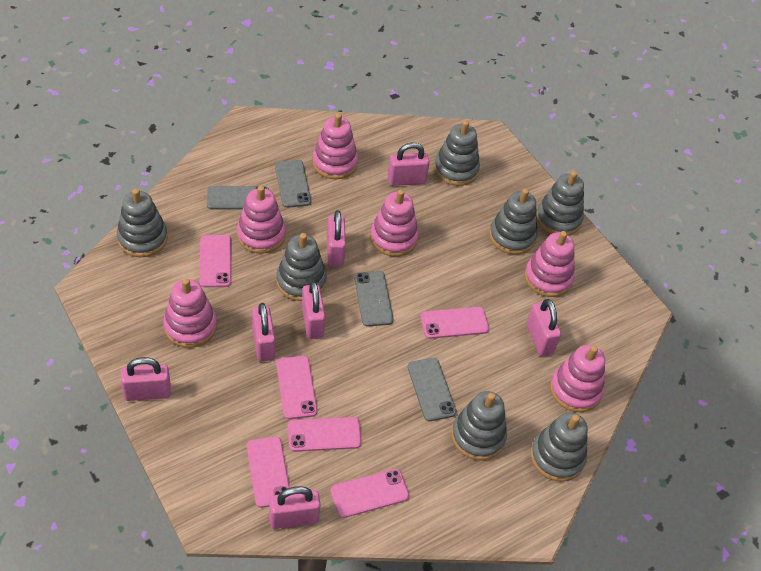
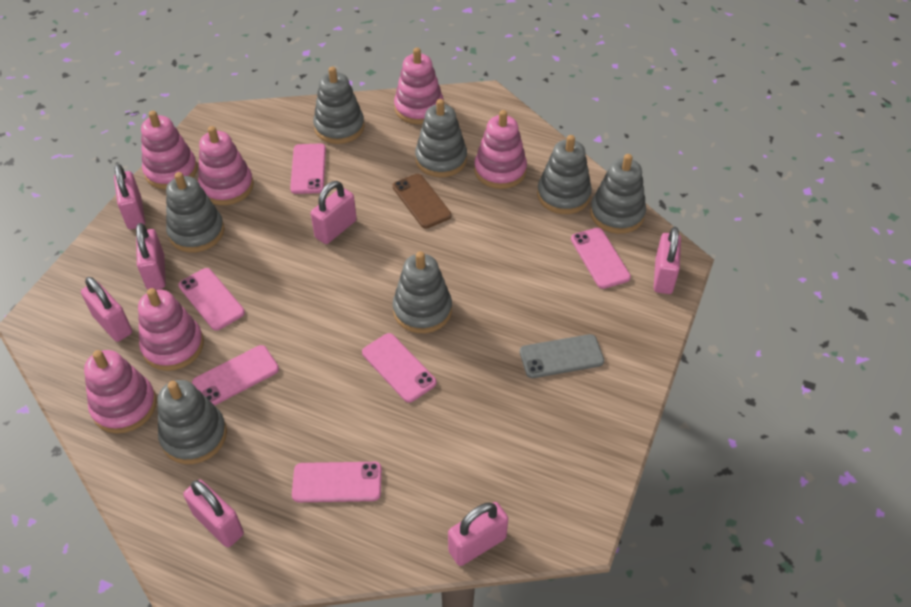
brown phone: none = 0 -> [392,174,451,229] = 1
grey phone: [207,186,269,210] [275,160,311,208] [354,271,394,327] [407,358,457,421] = 4 -> [520,334,604,378] = 1

